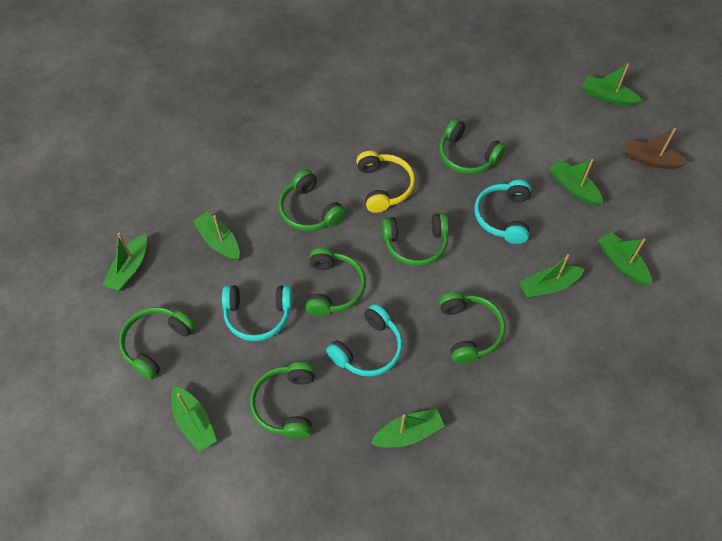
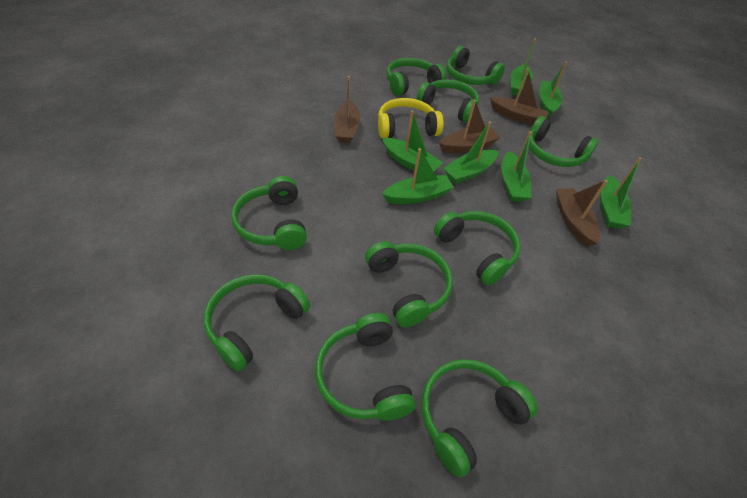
brown boat: [624,128,688,169] = 1 -> [334,76,360,143] [439,100,500,153] [490,68,549,125] [556,180,608,247] = 4
green boat: [102,233,147,291] [171,386,217,452] [193,212,240,261] [370,408,445,447] [519,254,584,298] [549,159,603,206] [582,63,642,106] [598,232,652,285] = 8 -> [382,111,443,172] [382,148,454,204] [443,121,498,184] [501,131,532,202] [511,39,536,96] [539,62,568,118] [600,157,642,229] = 7
green headphones: [119,307,195,380] [250,362,315,439] [278,170,346,231] [305,248,366,316] [382,213,449,266] [439,118,506,174] [439,292,505,364] = 7 -> [204,274,310,371] [231,176,307,250] [315,313,416,421] [365,241,453,328] [386,58,446,96] [417,80,479,123] [421,359,538,477] [434,211,521,286] [446,46,505,85] [529,116,599,167] = 10
turquoise headphones: [222,285,292,341] [326,304,403,377] [474,180,531,244] = 3 -> none = 0

